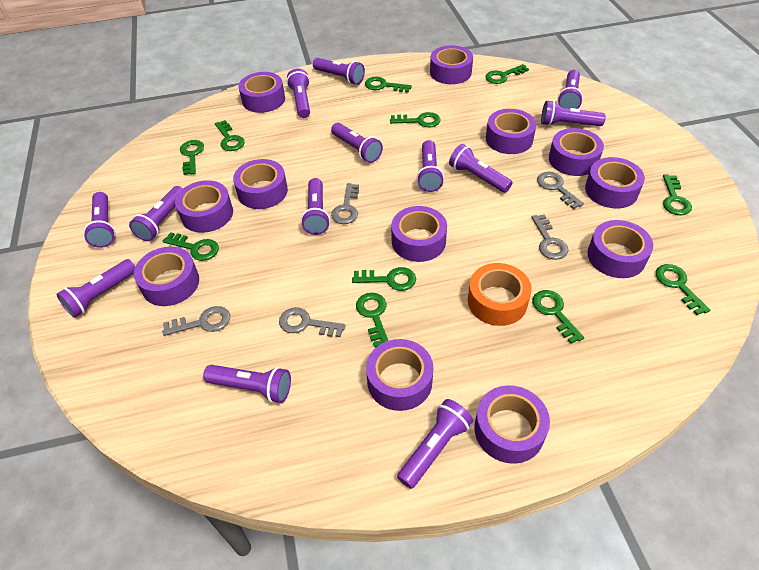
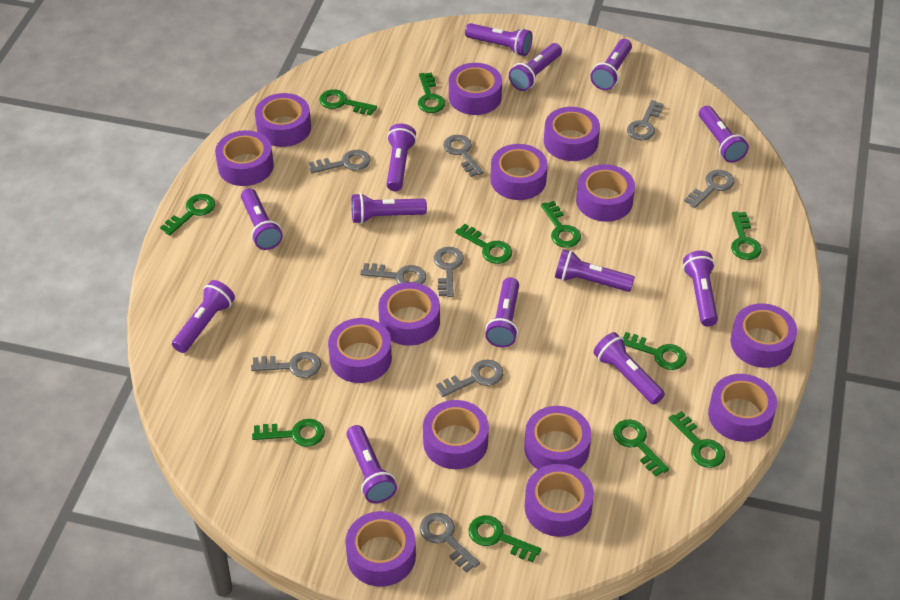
grey key: [162,306,230,336] [279,307,346,337] [331,183,359,224] [532,214,568,260] [537,172,584,209] = 5 -> [251,352,321,378] [309,150,370,173] [360,263,426,285] [420,513,480,573] [434,247,464,297] [436,359,503,397] [443,135,484,177] [627,100,664,141] [684,170,735,208] = 9
orange tape: [468,263,532,326] = 1 -> none = 0
purple tape: [134,247,199,306] [175,180,233,233] [233,159,288,209] [238,72,285,113] [366,339,433,411] [391,206,447,262] [430,45,473,84] [474,385,550,464] [486,109,536,154] [549,128,604,176] [585,157,645,208] [587,220,653,278] = 12 -> [215,130,274,186] [255,93,311,147] [328,318,392,383] [345,511,416,587] [378,282,440,346] [423,400,489,469] [449,63,502,115] [491,144,548,200] [524,406,591,469] [525,464,594,537] [544,107,600,161] [576,164,635,222] [708,374,777,442] [730,303,797,368] = 14

